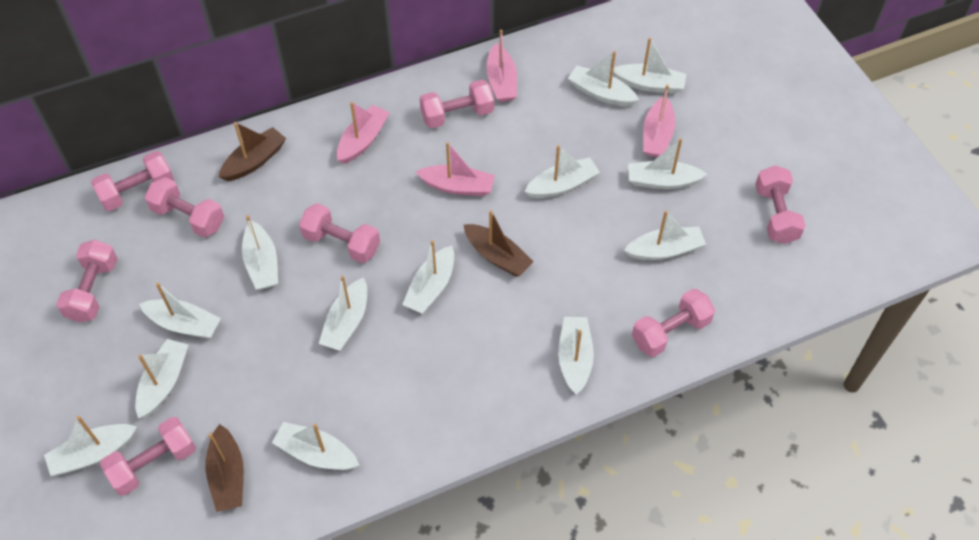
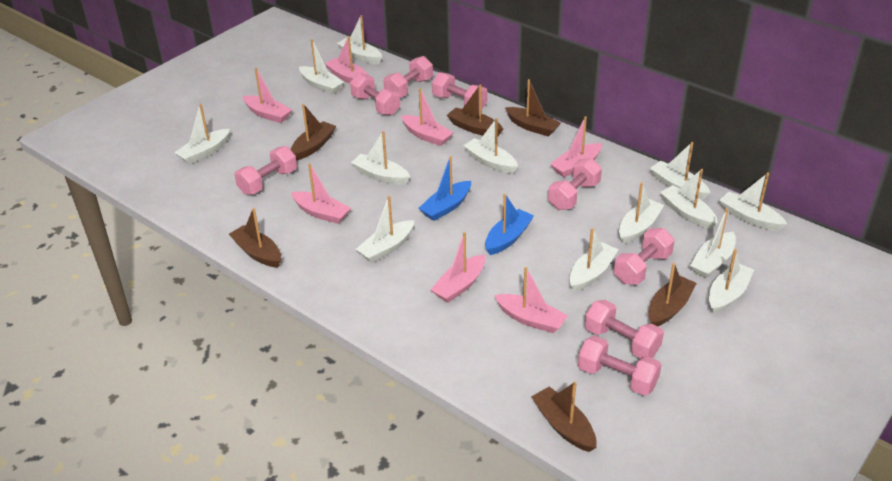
blue boat: none = 0 -> [418,156,471,221] [485,194,534,255] = 2
brown boat: [205,424,244,512] [219,122,286,181] [463,210,534,277] = 3 -> [229,208,281,268] [290,104,336,161] [447,85,503,136] [505,79,561,137] [531,382,597,452] [648,263,697,327] = 6
pink boat: [337,102,390,164] [416,142,495,196] [486,30,517,102] [643,85,675,157] = 4 -> [243,68,292,123] [291,163,351,224] [325,36,368,83] [401,88,453,146] [431,232,485,302] [494,267,568,333] [550,116,602,177] = 7

